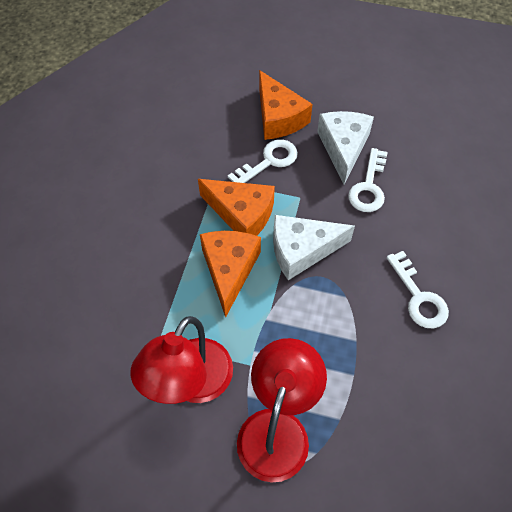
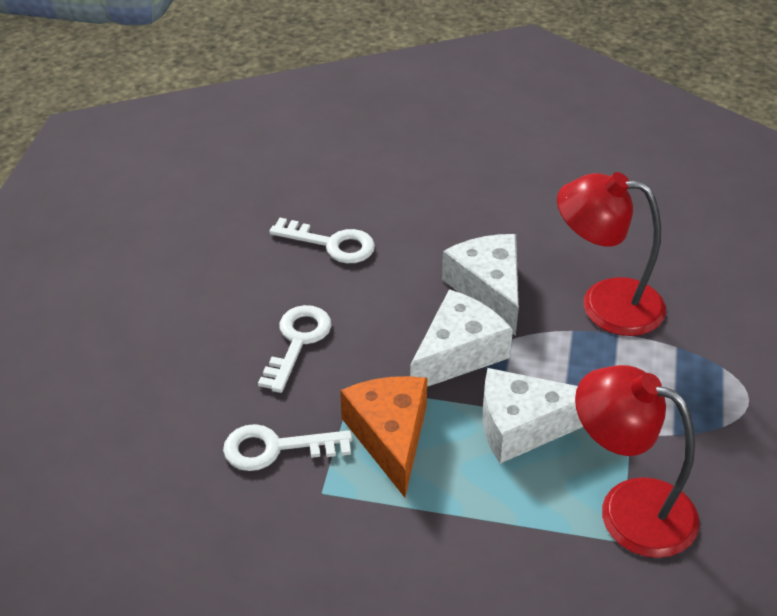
orange cheese: [198,179,275,236] [200,231,261,318] [259,70,313,140] = 3 -> [340,376,428,497] = 1
white cheese: [273,215,355,280] [317,111,374,184] = 2 -> [410,289,513,387] [442,234,519,336] [483,368,583,464] = 3

